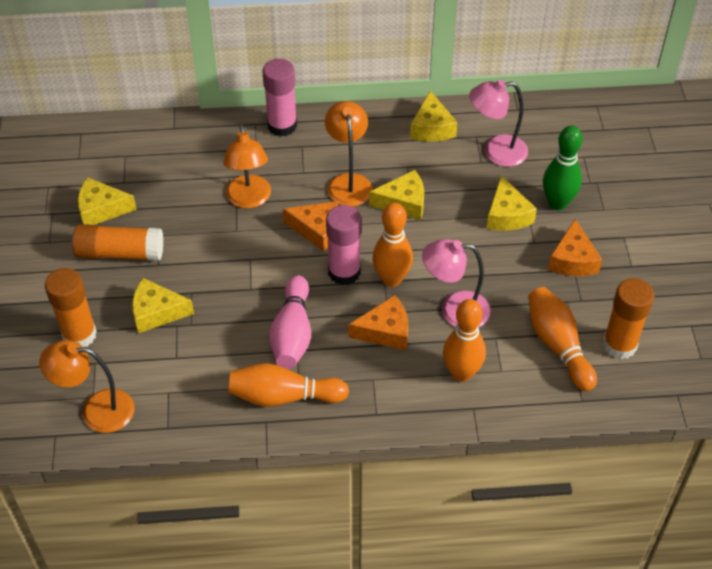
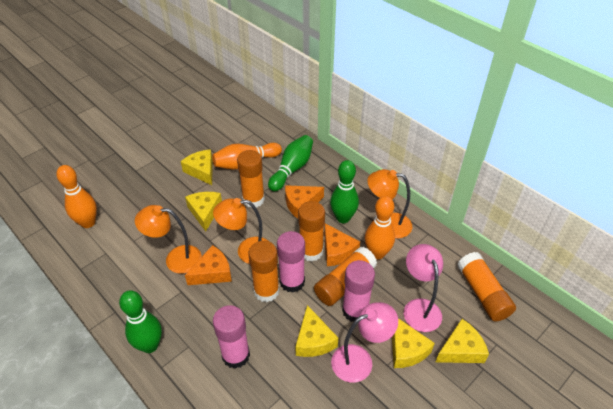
green bowling pin: [543,126,583,210] = 1 -> [119,290,162,353] [268,135,313,191] [330,160,359,223] = 3
orange bowling pin: [228,363,349,407] [372,203,413,287] [443,299,486,382] [528,287,597,391] = 4 -> [57,165,97,228] [212,143,282,170] [365,196,395,260] = 3
orange glue stick: [45,268,97,347] [72,224,163,261] [603,278,654,359] = 3 -> [237,150,265,208] [249,241,280,302] [298,201,325,262] [314,247,377,306] [457,252,516,321] = 5
pink bowling pin: [269,275,311,369] = 1 -> none = 0
pink glue stick: [263,59,297,137] [326,205,361,285] = 2 -> [213,305,250,369] [277,231,305,293] [342,260,375,322] = 3

